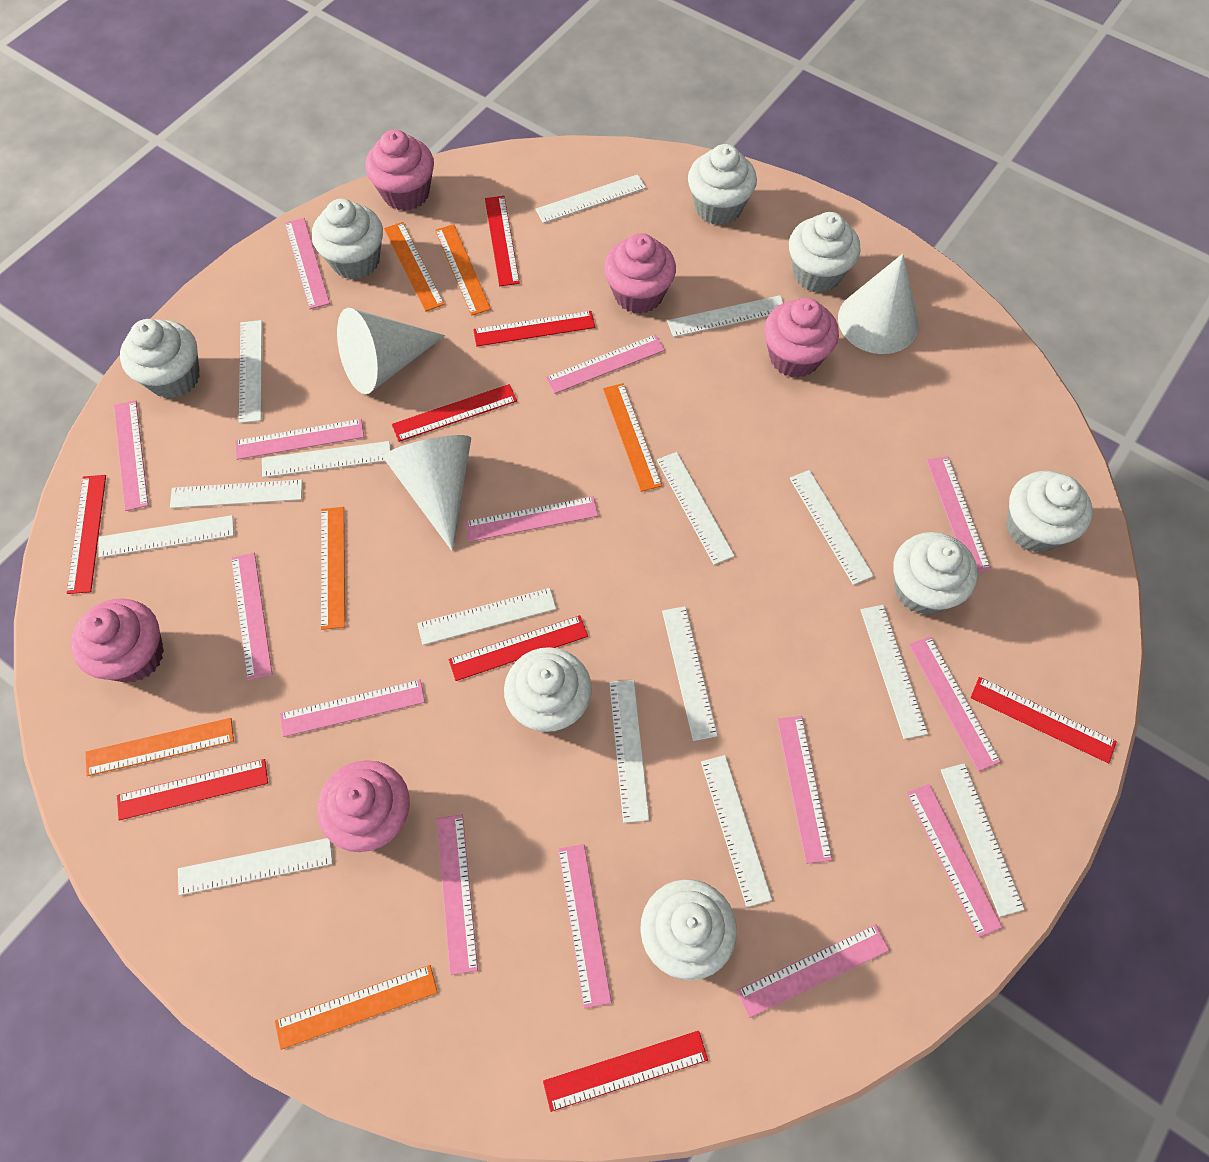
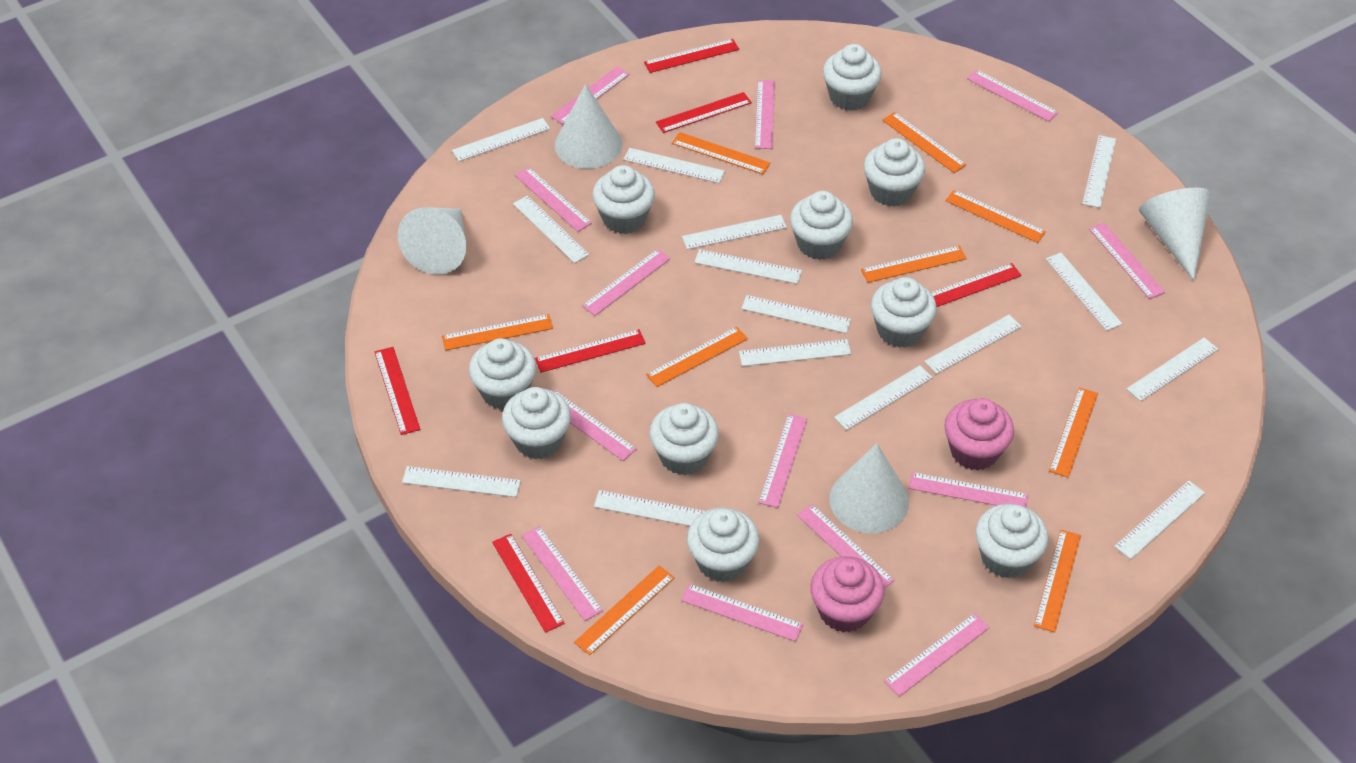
orange ruler: [85,718,234,776] [275,965,438,1050] [321,507,345,630] [384,222,445,312] [435,224,491,316] [603,383,662,492] = 6 -> [442,314,553,350] [574,566,675,655] [646,327,748,387] [672,132,770,174] [861,246,967,283] [882,112,967,173] [945,190,1046,243] [1034,529,1081,633] [1049,387,1098,478] = 9
pink cupcake: [71,598,164,683] [317,760,410,852] [365,130,434,211] [604,233,676,314] [764,298,839,378] = 5 -> [810,556,885,633] [944,398,1014,471] = 2
pink ruler: [114,400,148,511] [231,553,272,680] [235,419,364,460] [280,680,425,737] [285,218,330,309] [437,815,478,975] [465,496,598,542] [546,335,665,394] [558,844,612,1009] [737,924,889,1018] [777,716,832,864] [906,784,1003,938] [909,636,1001,771] [926,456,991,572] = 14 -> [515,167,592,232] [522,526,603,621] [550,67,630,124] [552,389,637,461] [582,249,671,316] [681,584,803,642] [755,80,775,149] [758,414,807,508] [797,504,895,588] [884,613,990,697] [909,472,1028,507] [967,70,1059,122] [1089,223,1165,299] = 13
red ruler: [67,475,106,594] [117,759,268,820] [392,384,517,442] [449,615,588,681] [473,311,595,346] [485,196,520,286] [543,1031,708,1112] [971,677,1117,763] = 8 -> [375,347,420,435] [492,534,565,633] [535,329,646,373] [644,39,739,73] [656,92,752,133] [931,263,1022,307] = 6
white cone: [337,308,445,394] [383,435,471,551] [838,254,919,354] = 3 -> [398,207,466,275] [555,84,623,169] [830,443,909,533] [1139,188,1211,281] = 4
white cupcake: [120,319,200,399] [312,199,383,279] [504,647,592,733] [640,879,737,980] [688,144,757,225] [789,212,861,292] [893,532,978,615] [1007,471,1093,552] = 8 -> [469,338,536,410] [502,387,571,459] [592,165,655,234] [649,403,719,475] [687,507,760,582] [790,191,853,260] [823,44,882,111] [863,138,925,207] [871,277,937,348] [975,504,1048,579] = 10

